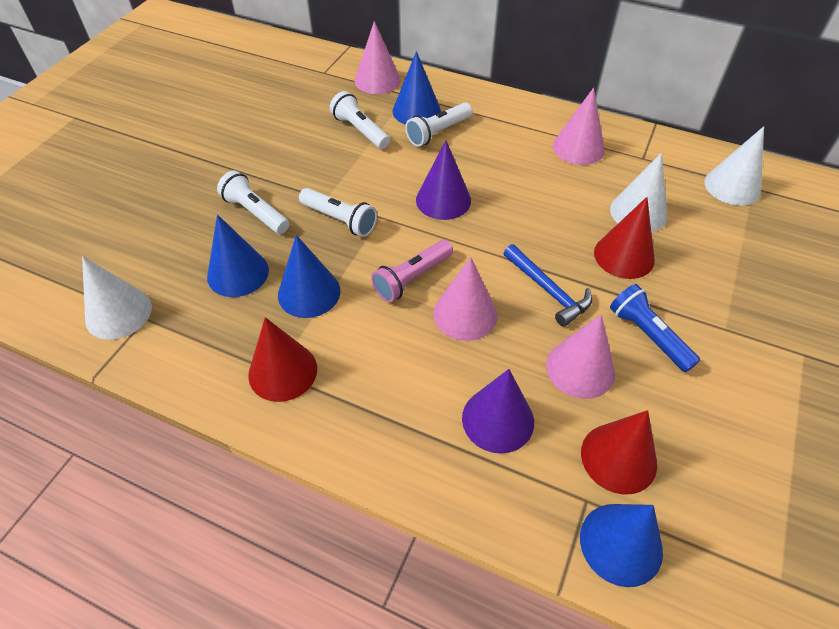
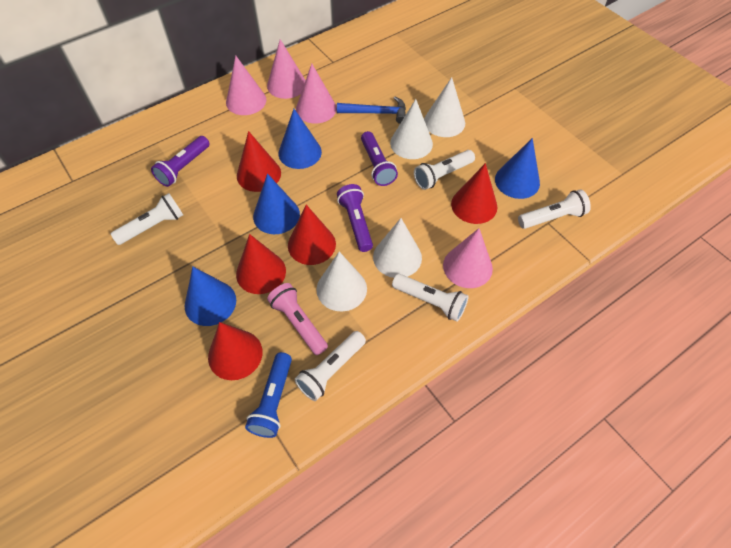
purple cone: [416,140,471,220] [462,369,534,454] = 2 -> none = 0
purple flashlight: none = 0 -> [151,136,210,187] [337,184,373,252] [361,131,398,186] = 3
red cone: [248,317,317,402] [581,410,657,494] [594,197,655,279] = 3 -> [208,322,263,380] [236,234,286,294] [237,131,281,192] [288,205,336,265] [451,163,497,224] = 5
white cone: [82,256,152,340] [610,152,667,232] [704,126,764,206] = 3 -> [317,252,367,311] [373,218,422,278] [390,99,433,159] [424,77,465,137] = 4
white flashlight: [217,171,289,234] [299,188,377,237] [330,91,390,149] [405,103,472,147] = 4 -> [111,193,183,245] [295,331,366,401] [392,274,469,322] [414,150,475,190] [518,189,591,229] = 5

